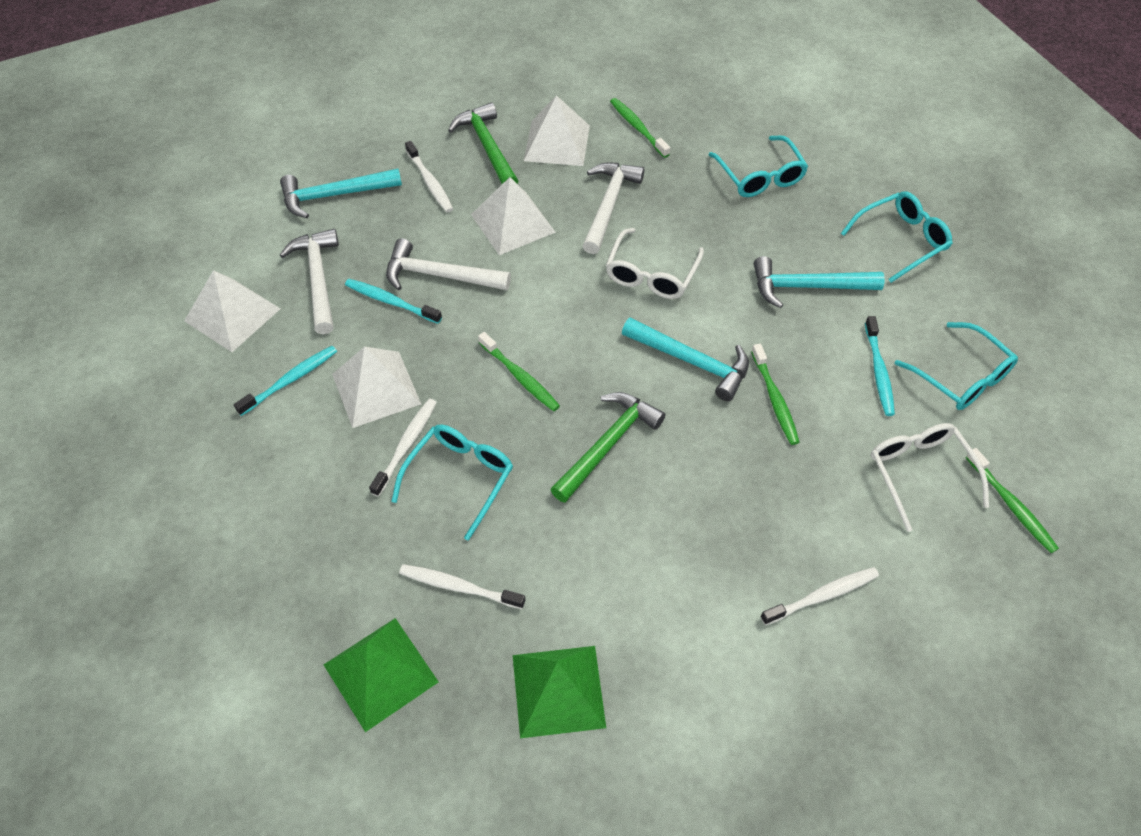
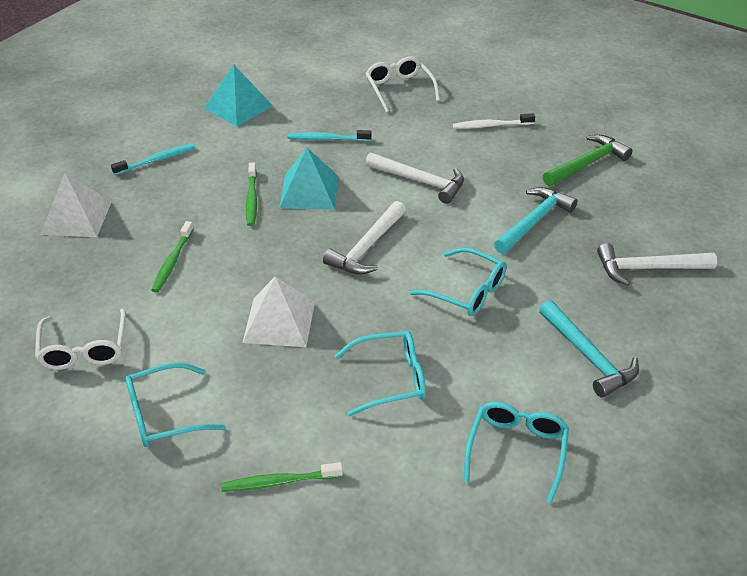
green hammer: [448,102,518,184] [550,392,665,503] = 2 -> [543,135,632,186] = 1
green pyramid: [324,618,439,732] [513,646,606,738] = 2 -> none = 0
green toothbrush: [478,332,560,411] [610,98,670,158] [751,344,799,445] [966,448,1059,553] = 4 -> [151,221,193,293] [221,462,343,492] [246,163,257,226] = 3
turquoise hammer: [280,169,402,218] [622,318,749,401] [754,256,885,308] = 3 -> [494,187,577,254] [539,300,639,398] = 2
turquoise pyramid: none = 0 -> [204,65,273,126] [279,148,339,210] = 2
turquoise toothbrush: [233,346,337,416] [345,279,442,324] [865,316,895,416] = 3 -> [111,144,195,175] [288,130,371,141] = 2
white pyramid: [184,270,281,352] [332,346,421,428] [471,177,556,255] [524,95,590,166] = 4 -> [40,173,112,237] [242,276,315,347] = 2
white toothbrush: [369,399,437,497] [399,564,525,609] [405,141,453,212] [760,567,879,625] = 4 -> [453,113,535,129] = 1

